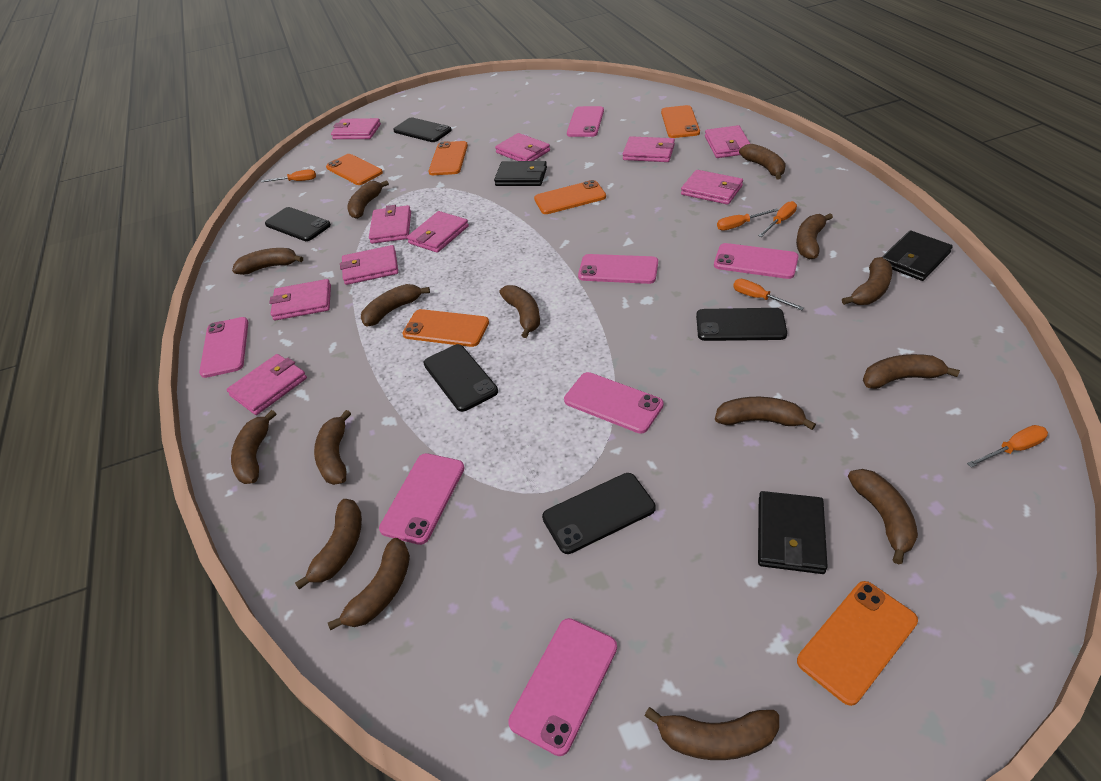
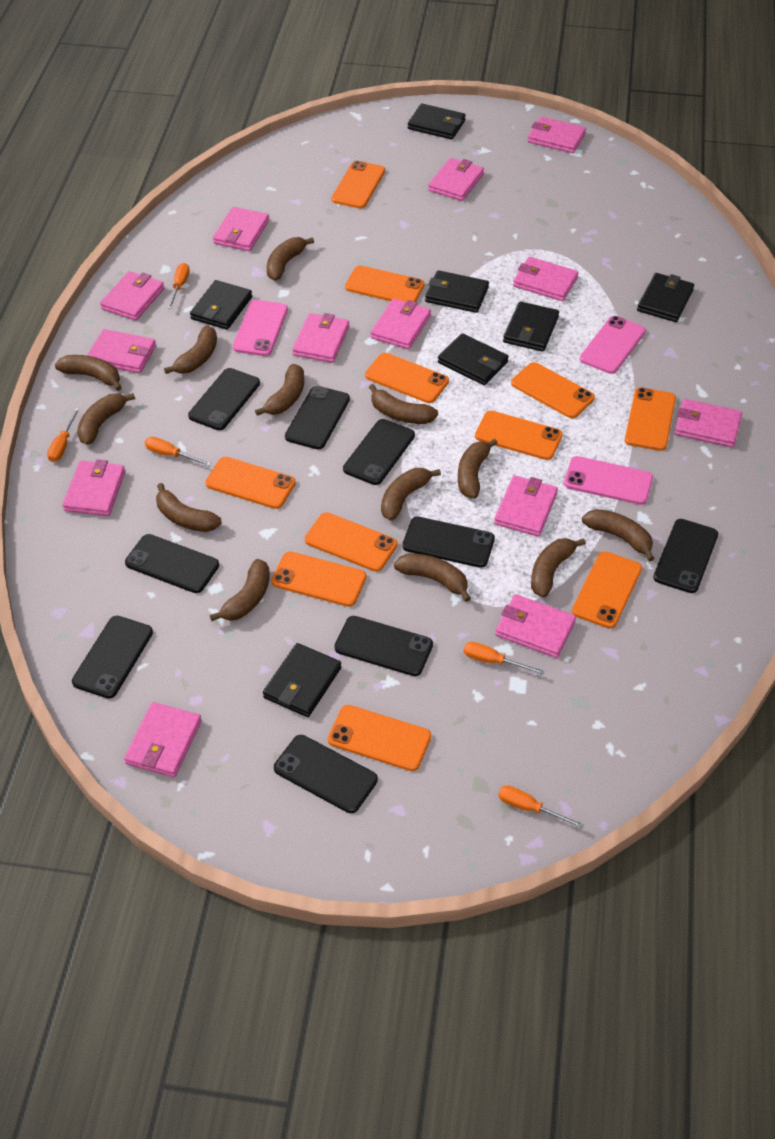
black phone: [265,207,331,241] [393,117,452,142] [423,344,498,412] [542,473,656,554] [696,308,787,341] = 5 -> [72,616,153,699] [125,534,219,593] [188,368,260,430] [274,735,378,813] [285,386,350,449] [334,616,433,676] [343,419,415,485] [403,517,495,568] [653,519,718,593] = 9
black wallet: [494,161,547,186] [758,491,828,574] [882,231,953,281] = 3 -> [190,280,252,330] [263,643,341,717] [408,104,466,140] [425,270,489,313] [438,333,509,385] [503,301,559,352] [637,273,694,322] = 7
brown banana: [231,410,276,484] [232,248,303,275] [295,499,362,590] [314,410,351,485] [328,538,410,630] [347,180,389,219] [361,284,430,327] [499,285,540,338] [645,707,779,760] [715,397,816,430] [739,144,786,180] [796,213,833,259] [842,257,892,305] [848,469,918,564] [863,354,960,389] = 15 -> [55,355,122,391] [77,393,135,445] [156,483,222,532] [164,326,217,374] [210,559,270,621] [255,364,304,416] [267,237,314,281] [369,384,438,424] [381,468,441,521] [394,553,471,602] [458,439,498,498] [531,538,586,598] [582,509,655,561] = 13
orange phone: [326,154,383,185] [403,309,489,347] [429,141,468,175] [534,180,606,214] [661,105,700,138] [797,581,918,706] = 6 -> [205,457,296,509] [271,551,367,607] [305,512,397,572] [328,705,431,771] [331,161,385,208] [345,265,425,302] [365,353,449,403] [475,411,563,460] [511,362,595,418] [572,551,642,629] [625,387,676,451] = 11
pink phone: [199,317,249,378] [379,453,465,545] [508,618,617,756] [564,372,664,433] [567,106,604,137] [578,254,658,284] [714,243,799,279] = 7 -> [233,300,288,356] [564,456,653,505] [580,316,646,374] = 3
pink wallet: [226,354,307,415] [269,279,331,321] [331,118,381,139] [340,245,398,285] [369,205,411,244] [407,211,469,253] [495,133,550,161] [623,136,675,162] [681,170,743,205] [705,125,750,158] = 10 -> [63,459,125,516] [87,329,156,373] [100,271,164,321] [124,702,202,777] [213,207,269,251] [292,313,349,363] [370,299,431,349] [428,158,484,201] [494,475,558,537] [495,594,576,658] [513,257,579,301] [528,116,586,153] [674,399,742,448] = 13

